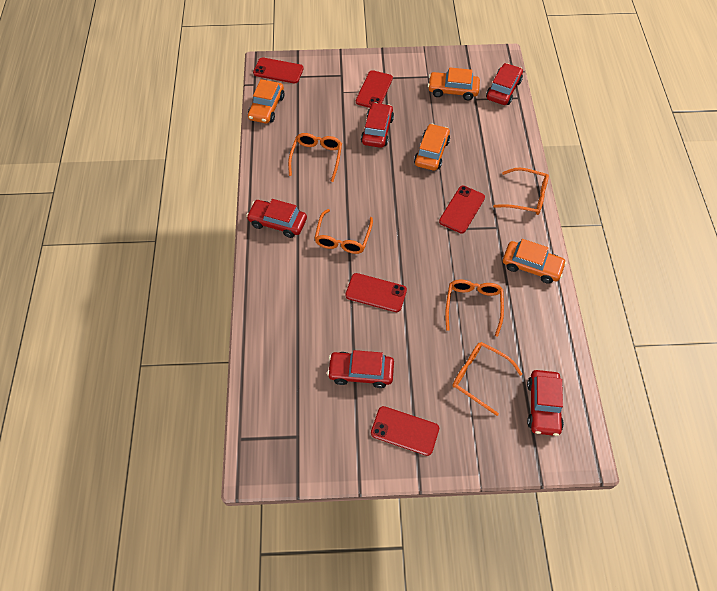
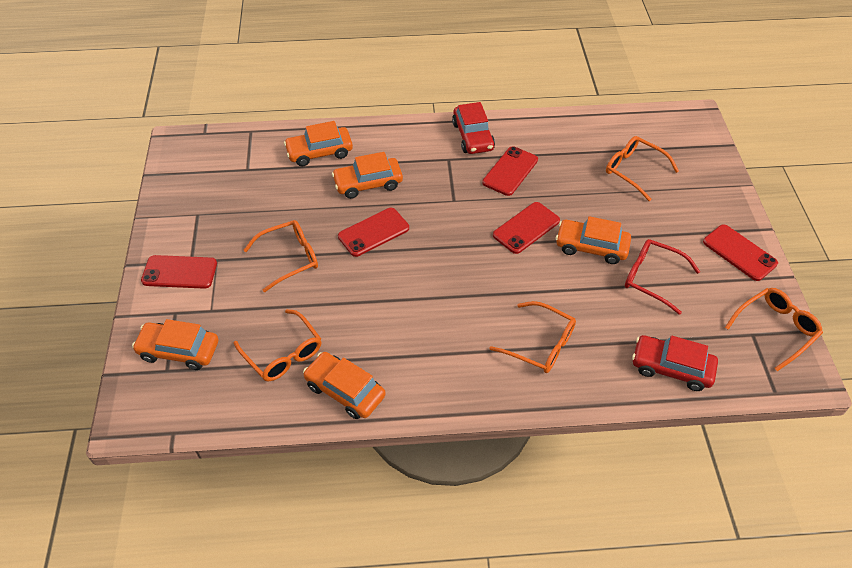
orange car: [248,79,285,124] [414,124,450,171] [428,67,480,100] [503,239,567,284] = 4 -> [132,319,218,370] [284,121,353,166] [303,352,386,419] [332,152,403,199] [556,216,631,264] = 5
red car: [246,199,307,238] [327,350,394,388] [361,102,394,148] [486,63,523,105] [527,370,564,436] = 5 -> [452,102,495,154] [632,335,718,391] = 2
red glasses: none = 0 -> [625,239,700,315] = 1

